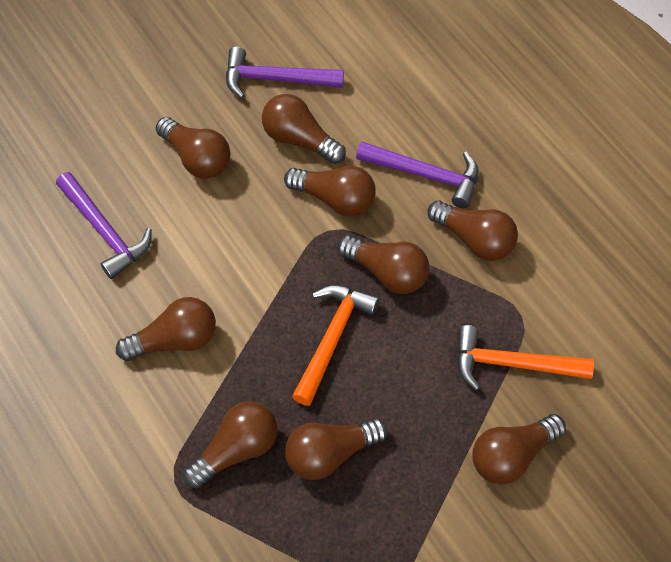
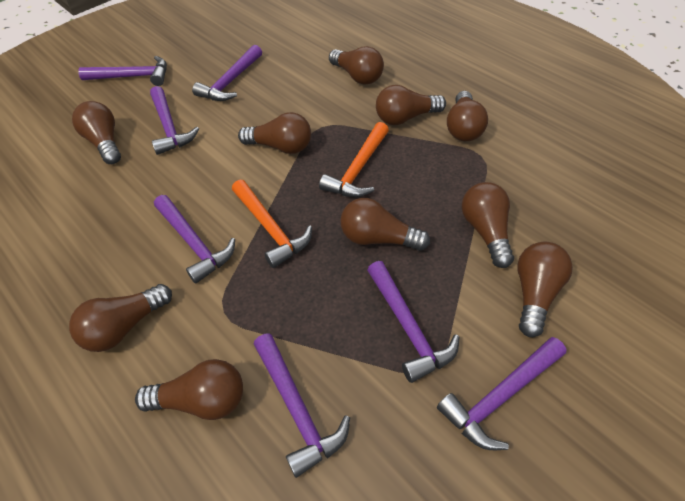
brown light bulb: [116,297,216,361] [156,117,230,179] [183,401,277,489] [262,94,346,164] [284,166,376,217] [285,418,388,480] [337,235,430,294] [428,200,518,261] [473,414,566,485] = 9 -> [69,284,172,352] [72,101,121,164] [135,359,243,420] [238,112,311,154] [329,46,384,85] [340,198,430,251] [376,85,446,125] [447,91,488,141] [462,182,514,268] [517,242,573,337] = 10
purple hammer: [56,172,152,279] [226,47,344,99] [356,142,479,208] = 3 -> [78,56,167,86] [150,86,199,155] [154,195,235,284] [192,45,262,101] [254,333,350,478] [367,261,459,383] [437,337,566,450] = 7

